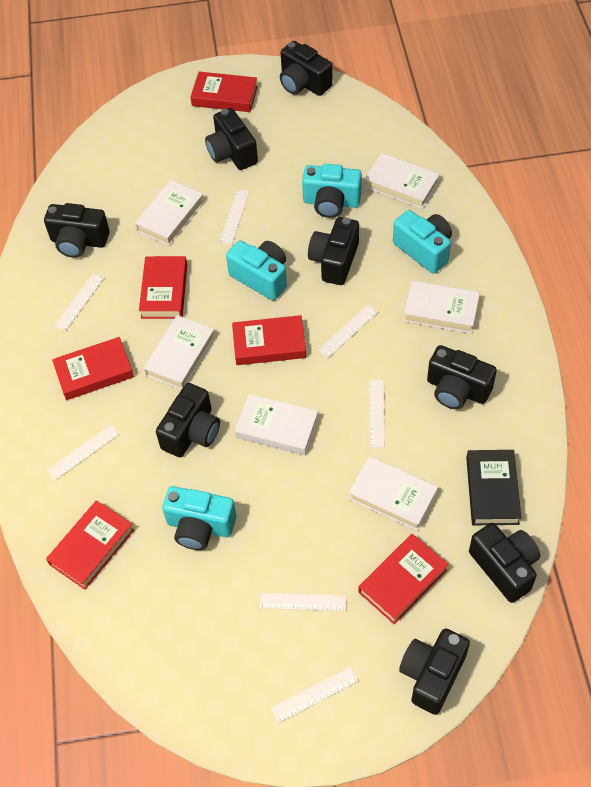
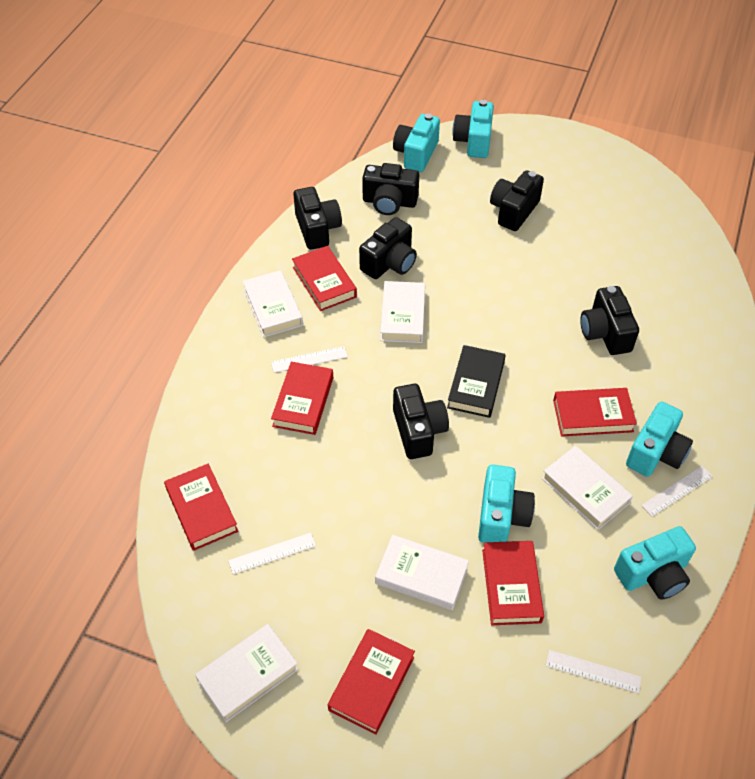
black camera: [44,203,110,258] [156,383,220,457] [205,108,258,170] [280,41,333,96] [308,217,359,285] [399,628,470,715] [427,345,497,409] [469,523,540,603] = 8 -> [293,187,342,250] [359,217,417,279] [362,163,419,215] [393,384,449,459] [490,170,544,231] [580,286,639,355] = 6
turquoise camera: [162,486,237,550] [226,240,287,300] [302,164,362,218] [393,210,452,274] = 4 -> [393,113,440,172] [452,100,494,158] [478,464,535,543] [614,526,696,600] [626,402,693,477] = 5
white book: [135,180,204,246] [144,315,215,390] [235,394,318,455] [349,456,438,531] [365,153,440,209] [403,280,480,334] = 6 -> [195,624,299,722] [242,270,303,337] [375,535,469,610] [380,281,425,343] [542,446,633,530] = 5
white ruler: [47,424,120,480] [54,273,105,331] [220,189,250,244] [259,593,347,611] [271,667,359,723] [318,305,378,358] [369,379,385,448] = 7 -> [228,533,316,575] [271,346,348,373] [546,650,642,693] [641,466,713,517] = 4

